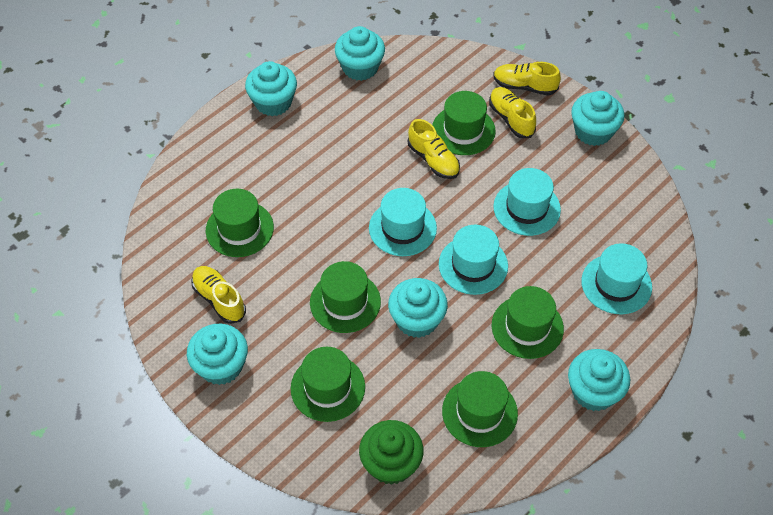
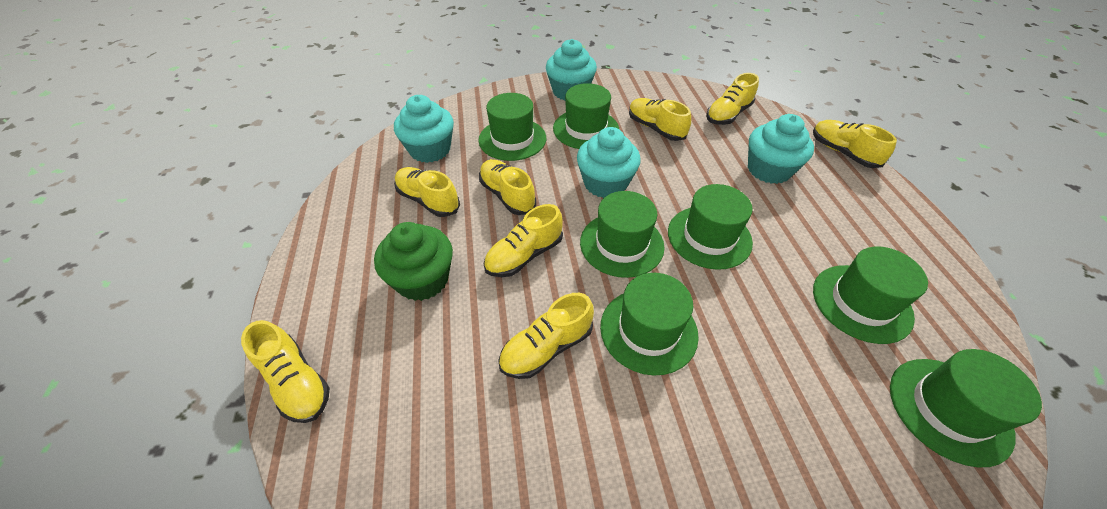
green hat: [206,189,274,257] [291,347,365,422] [310,261,381,333] [432,91,496,155] [442,371,518,447] [492,286,564,359] = 6 -> [479,93,546,161] [553,83,619,149] [580,191,665,278] [600,273,699,376] [668,184,753,270] [813,246,928,344] [890,349,1042,468] = 7
turquoise cupcake: [187,324,248,385] [245,61,297,116] [335,26,385,81] [388,278,448,338] [568,349,630,411] [571,91,625,146] = 6 -> [394,95,454,163] [546,39,597,101] [577,127,641,198] [748,114,814,184] = 4
turquoise hat: [369,188,437,256] [439,225,508,295] [493,168,561,236] [581,243,652,314] = 4 -> none = 0
yellow shoe: [191,266,246,324] [408,119,460,179] [489,87,536,138] [493,62,561,96] = 4 -> [241,320,330,423] [394,167,460,217] [479,159,536,215] [484,204,563,277] [498,293,594,379] [629,98,691,141] [706,73,759,125] [813,120,897,168] = 8

